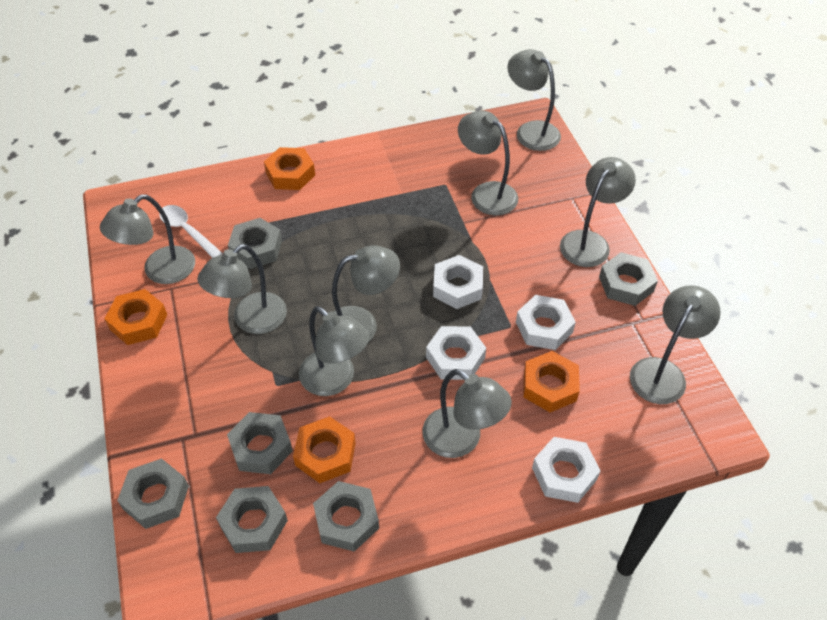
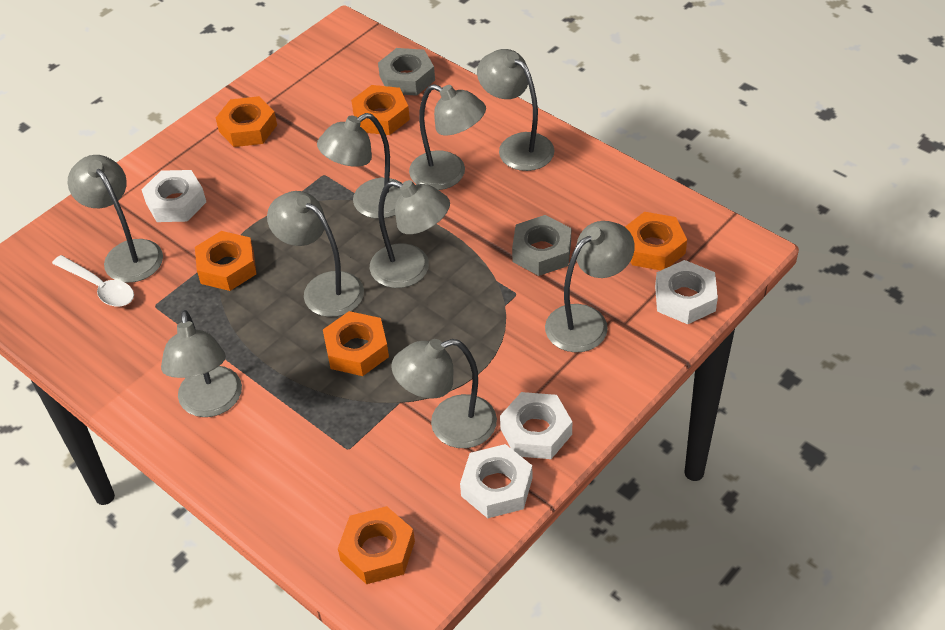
grey nut: [117,458,189,529] [216,486,288,553] [227,412,293,474] [228,218,282,269] [313,481,379,552] [599,252,658,306] = 6 -> [378,48,435,96] [512,215,571,276] = 2
orange nut: [105,289,167,345] [264,147,315,190] [293,416,356,483] [523,351,580,412] = 4 -> [195,231,257,291] [216,96,277,147] [323,311,389,376] [338,506,415,584] [351,85,410,135] [625,212,687,270] = 6

